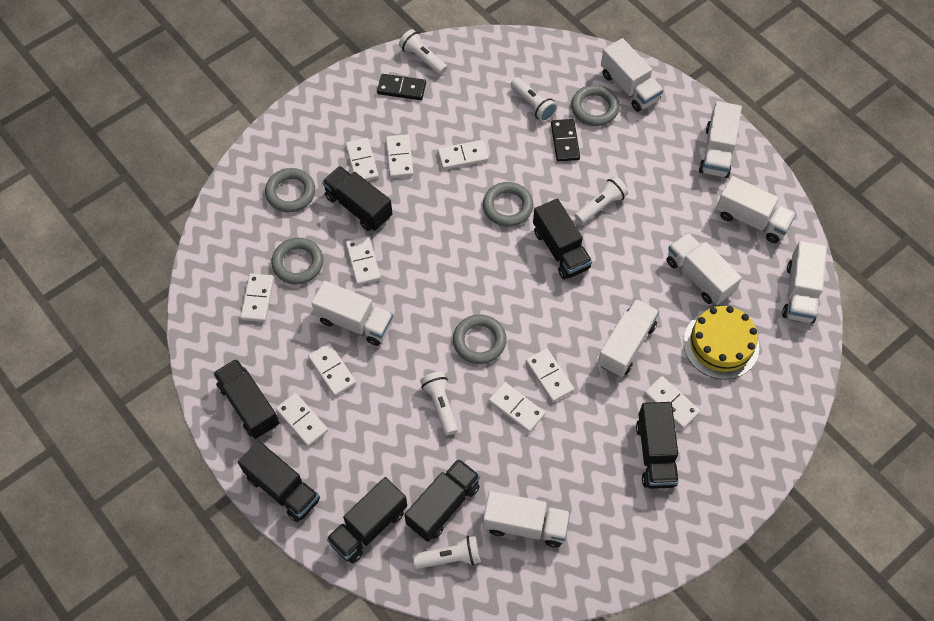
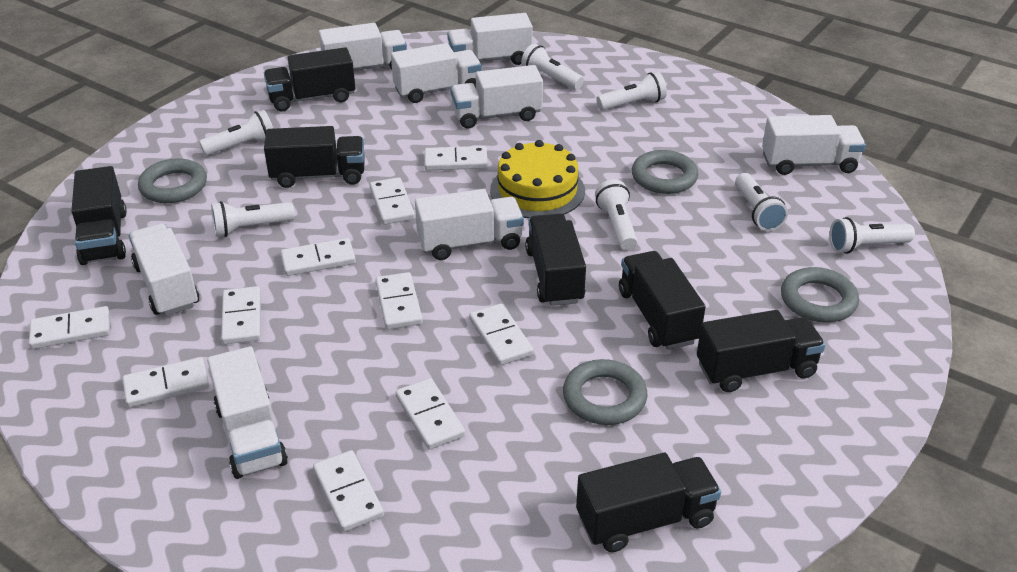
black domino: [377,74,426,100] [551,119,580,162] = 2 -> none = 0
grey ring: [265,168,315,212] [271,238,324,284] [453,314,507,364] [483,182,533,227] [571,85,620,126] = 5 -> [138,158,207,203] [563,359,647,425] [632,150,698,194] [781,267,859,323] = 4
white flashlight: [399,29,447,75] [413,535,481,569] [420,371,458,436] [510,77,557,122] [575,176,628,224] = 5 -> [199,110,273,156] [211,201,295,237] [521,44,584,90] [595,179,637,250] [596,72,667,111] [735,173,788,231] [829,217,915,254] = 7

